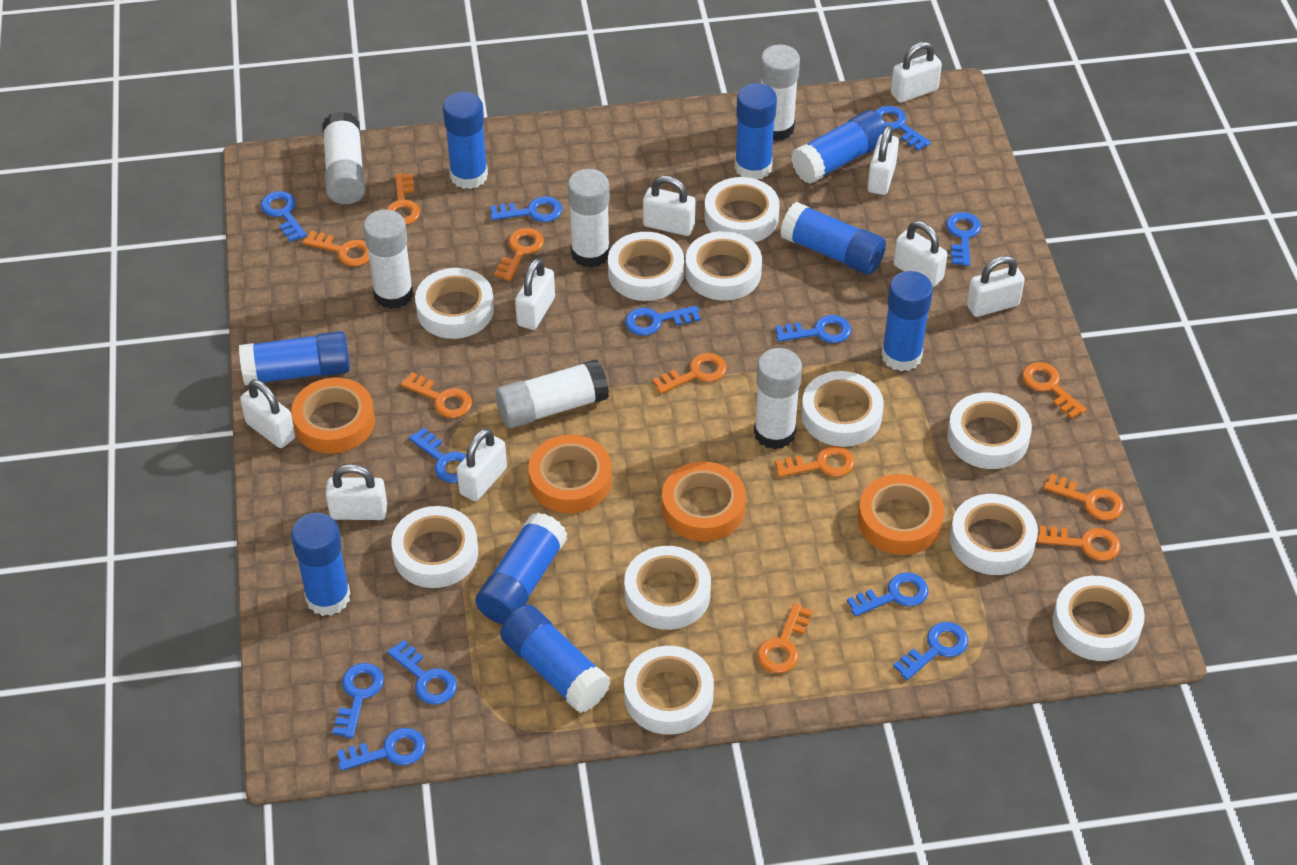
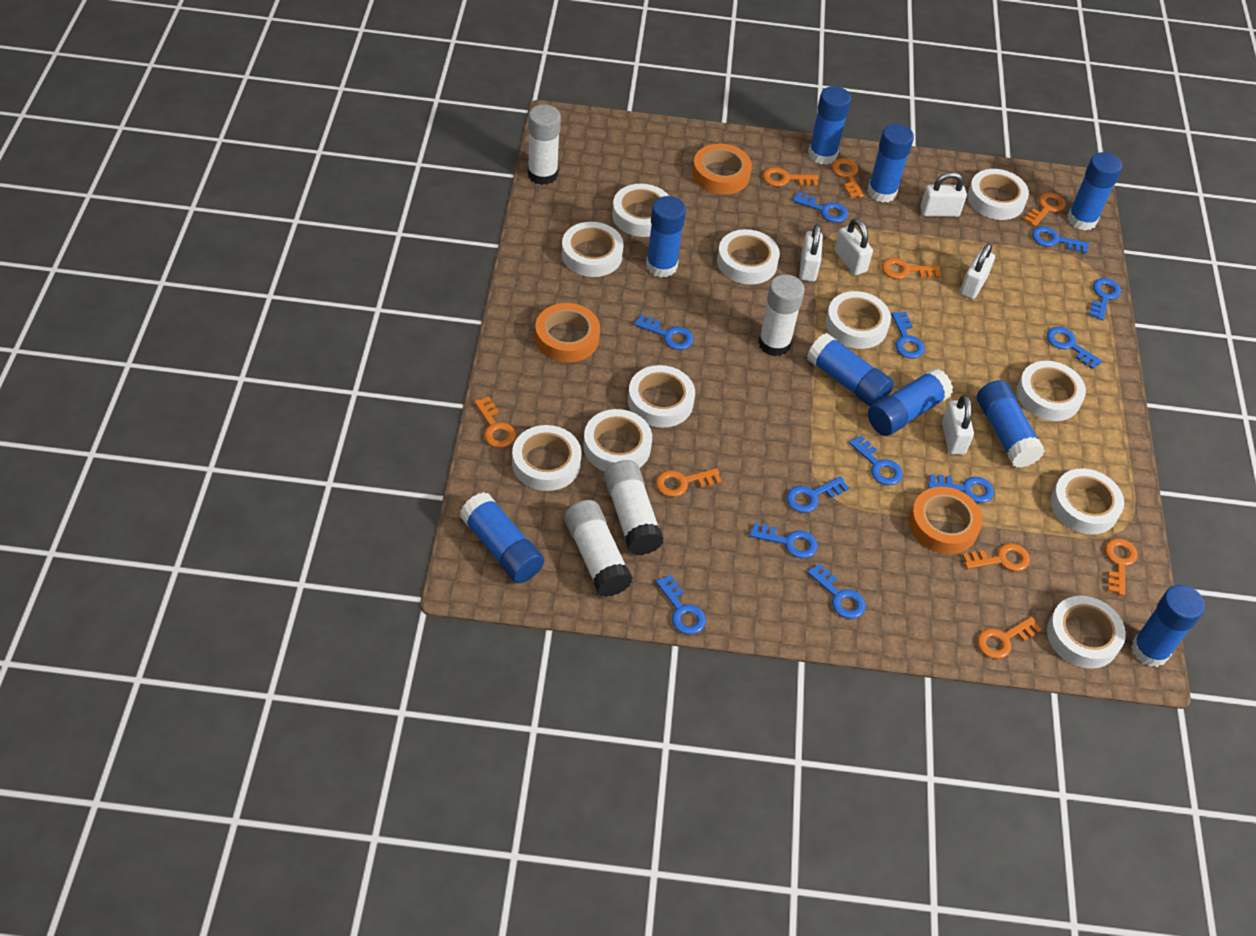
orange key: [303,231,369,266] [387,173,420,225] [401,372,472,418] [494,228,544,281] [653,353,727,394] [757,603,813,673] [775,446,855,477] [1022,362,1087,419] [1037,526,1121,561] [1043,474,1124,521] = 10 -> [474,397,516,448] [656,468,722,497] [763,167,818,187] [832,159,864,198] [882,258,940,279] [962,543,1030,571] [977,617,1042,659] [1024,193,1066,227] [1105,538,1137,596] = 9
orange tape: [291,378,375,453] [528,435,612,513] [662,462,746,541] [858,474,944,555] = 4 -> [535,303,600,362] [692,144,752,195] [909,487,983,554] = 3
white glue stick: [322,111,366,204] [363,209,413,309] [496,359,609,428] [568,169,610,268] [754,348,802,450] [760,44,800,141] = 6 -> [528,104,561,185] [564,500,633,597] [604,460,664,555] [758,274,805,356] = 4
white padlock: [240,380,295,448] [326,464,387,520] [457,428,507,501] [515,258,555,330] [643,176,695,236] [867,125,899,195] [891,42,942,103] [893,221,947,287] [967,256,1025,317] = 9 -> [800,224,823,282] [834,218,873,275] [920,172,967,217] [942,395,974,455] [960,243,995,299] = 5

